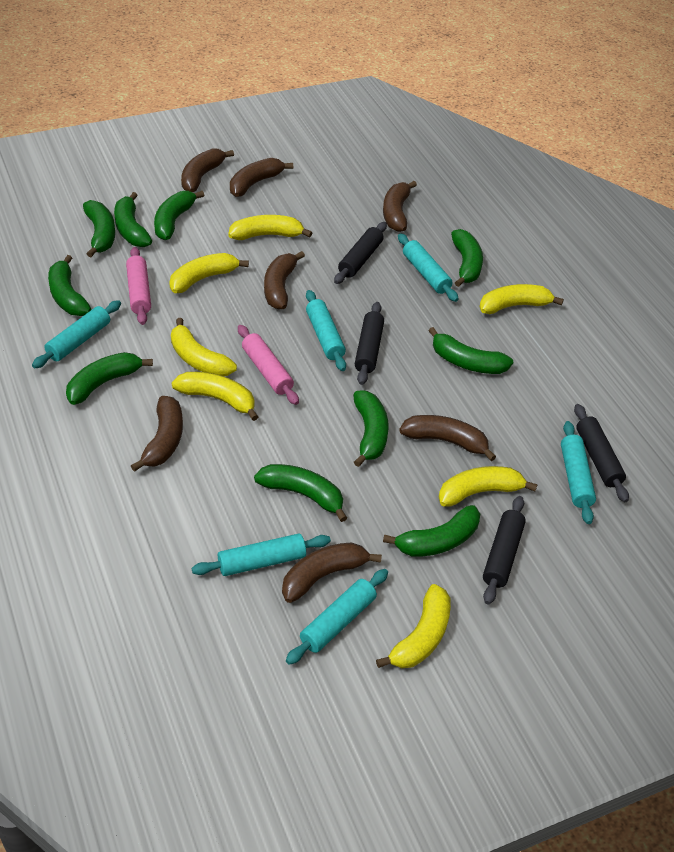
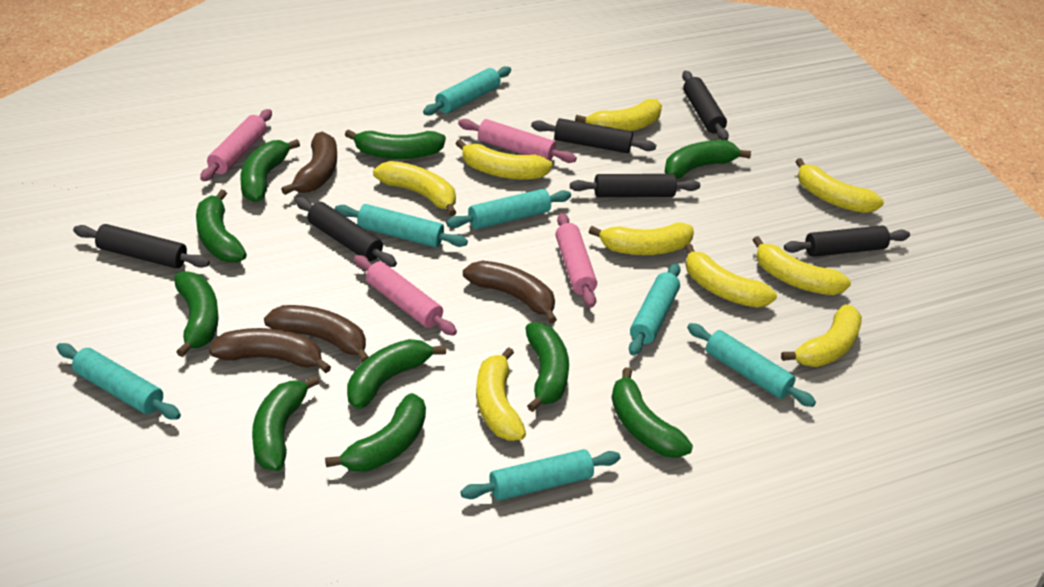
black rolling pin: [334,222,387,284] [355,302,384,385] [483,496,526,605] [574,404,629,502] = 4 -> [73,224,210,269] [295,197,397,267] [531,118,656,153] [570,174,700,197] [682,71,729,140] [784,225,910,257] = 6
brown banana: [131,396,183,472] [181,148,234,192] [230,158,293,197] [264,251,305,309] [282,543,382,603] [383,181,417,232] [399,415,496,461] = 7 -> [209,328,331,373] [264,305,368,362] [281,132,337,195] [463,261,557,324] = 4
pink rolling pin: [126,247,151,325] [238,325,299,405] = 2 -> [200,109,272,181] [354,255,457,336] [458,119,577,163] [556,213,597,308] = 4
turquoise rolling pin: [32,300,121,368] [192,534,331,576] [286,569,388,665] [306,290,346,371] [398,233,458,302] [561,421,596,524] = 6 -> [57,343,181,419] [335,204,468,247] [423,66,511,116] [446,189,571,229] [460,449,620,501] [629,263,681,356] [687,323,816,407] = 7
yellow banana: [169,253,249,293] [171,318,237,376] [172,372,258,421] [228,215,312,240] [376,584,451,668] [439,466,538,507] [479,284,564,314] = 7 -> [373,161,457,216] [456,139,553,179] [476,347,526,441] [575,99,662,131] [589,222,694,255] [685,244,777,308] [753,236,851,295] [781,304,862,367] [795,158,884,213] = 9

